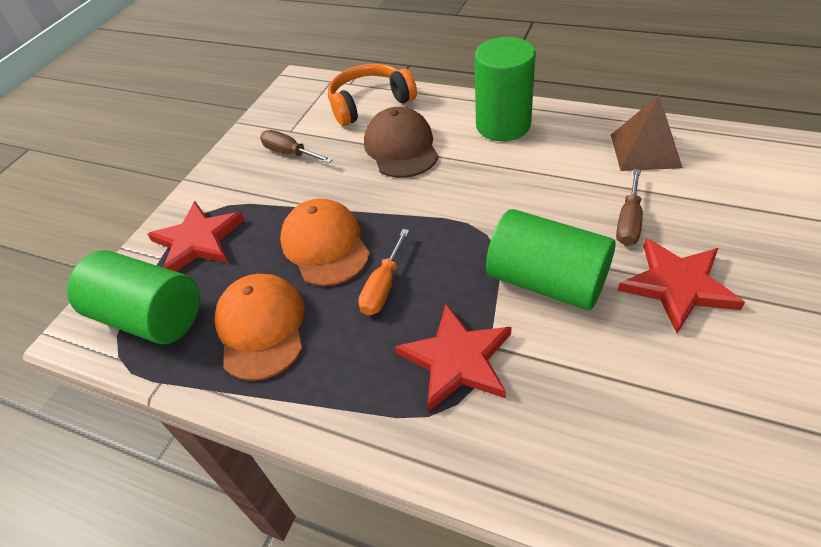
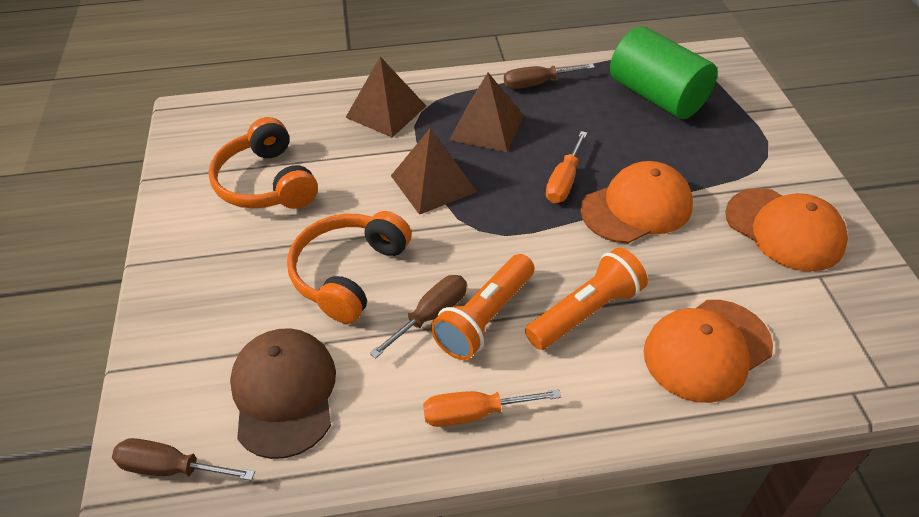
brown pyramid: [611,95,683,171] = 1 -> [345,57,426,138] [391,128,477,215] [450,73,524,152] = 3
brown screwdriver: [260,130,333,163] [616,169,643,246] = 2 -> [112,438,255,481] [370,275,467,359] [504,64,595,89] = 3
green cylinder: [67,250,200,344] [475,37,536,141] [486,209,616,310] = 3 -> [610,26,718,119] = 1
orange cap: [214,274,304,381] [280,198,370,286] = 2 -> [581,161,693,243] [643,300,773,403] [725,188,848,272] = 3
orange flashlight: none = 0 -> [431,254,534,360] [525,248,648,350] = 2
orange headphones: [328,64,417,126] = 1 -> [208,117,318,209] [287,211,411,324] = 2
orange screwdriver: [358,229,409,315] = 1 -> [423,389,561,427] [546,131,587,203] = 2
red star: [147,201,245,271] [395,304,512,411] [617,238,745,333] = 3 -> none = 0

